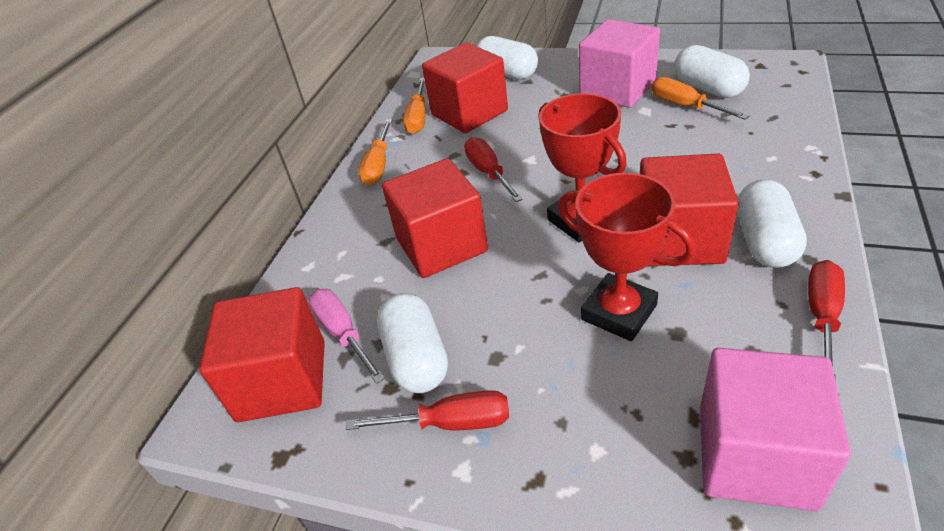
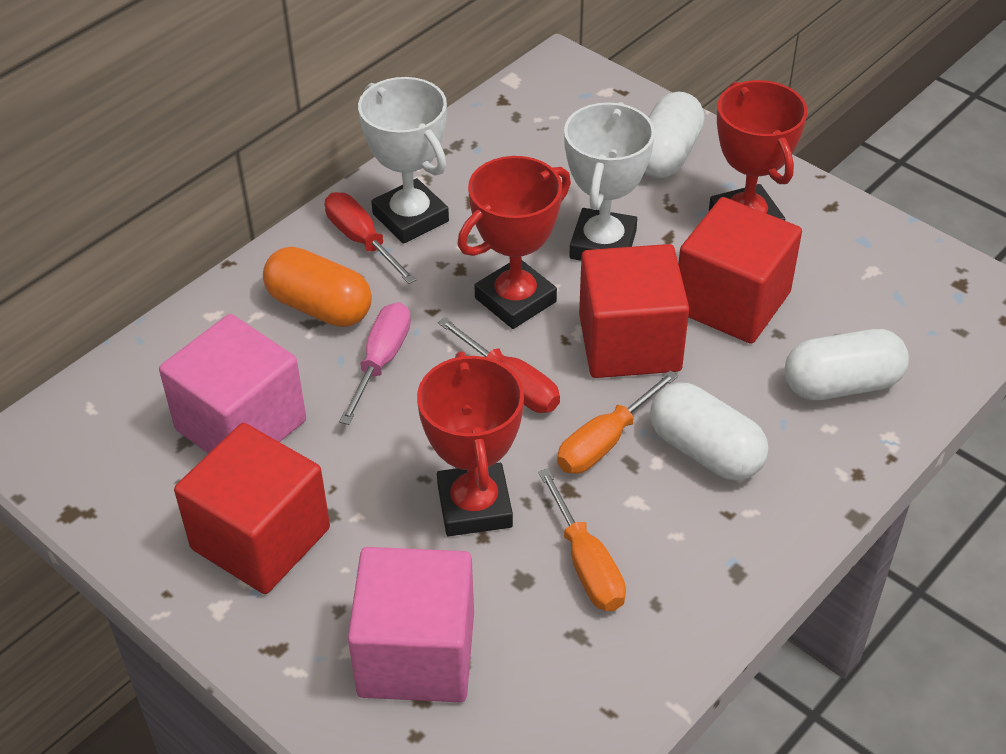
orange capsule: none = 0 -> [263,247,372,327] = 1
orange screwdriver: [358,119,392,185] [403,78,426,134] [651,77,749,120] = 3 -> [538,468,626,611] [557,370,678,474] = 2
red cube: [199,287,325,422] [382,158,488,278] [422,42,508,133] [640,153,739,266] = 4 -> [174,423,330,594] [579,244,689,378] [678,197,802,344] = 3
red screwdriver: [346,390,509,430] [464,137,523,202] [808,260,845,381] = 3 -> [325,192,417,284] [438,317,560,413] = 2
red trophy: [538,93,627,242] [558,173,696,341] = 2 -> [417,351,524,536] [458,156,571,329] [709,80,808,221] = 3
white capsule: [377,293,448,393] [476,36,538,80] [674,45,750,98] [737,179,807,268] = 4 -> [645,91,705,178] [650,382,769,481] [784,329,909,400] = 3
white trophy: none = 0 -> [358,77,449,244] [564,102,655,261] = 2

